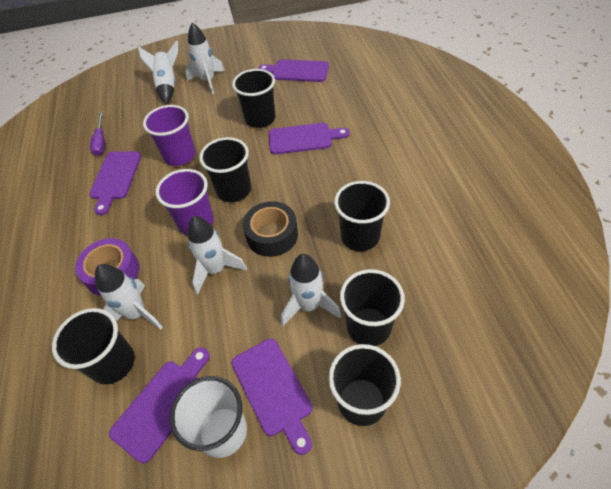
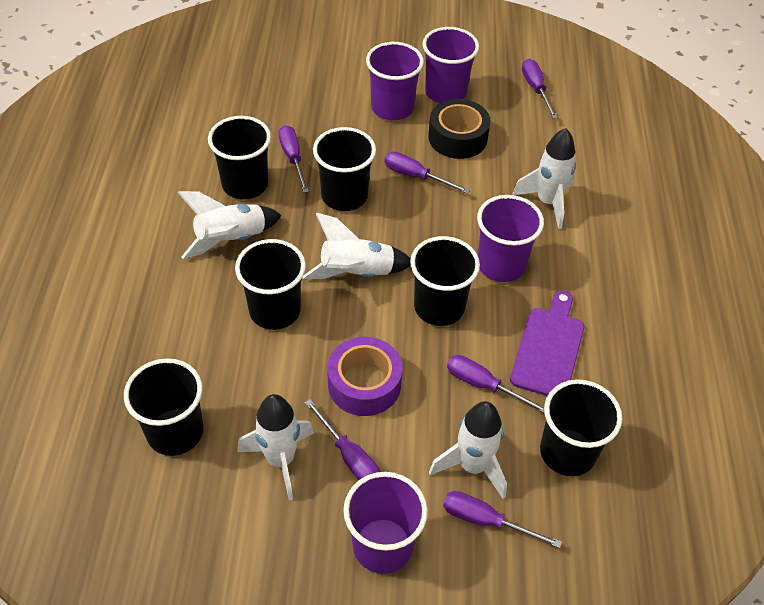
purple cup: [143,105,196,166] [156,169,214,235] = 2 -> [343,472,428,574] [366,42,424,120] [422,27,479,103] [477,195,544,282] = 4
purple cutting board: [89,151,141,215] [109,348,210,463] [231,339,312,455] [258,59,329,82] [268,123,350,155] = 5 -> [510,290,584,396] = 1
purple screwdriver: [90,111,105,156] = 1 -> [279,125,309,193] [305,399,380,480] [385,152,470,194] [443,491,562,548] [447,355,545,414] [522,59,558,118] = 6
white cup: [170,376,247,458] = 1 -> none = 0

